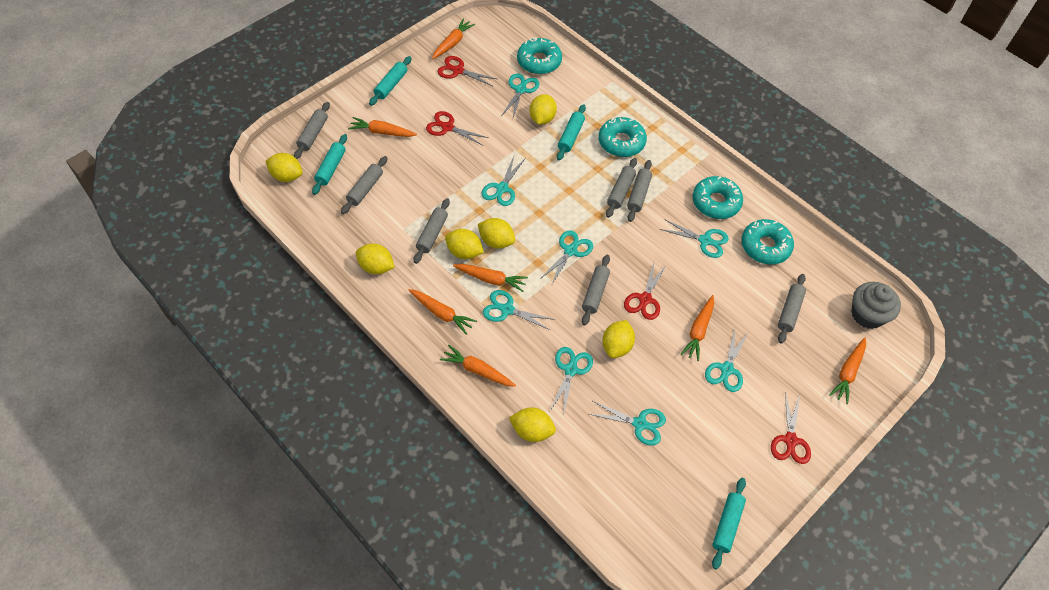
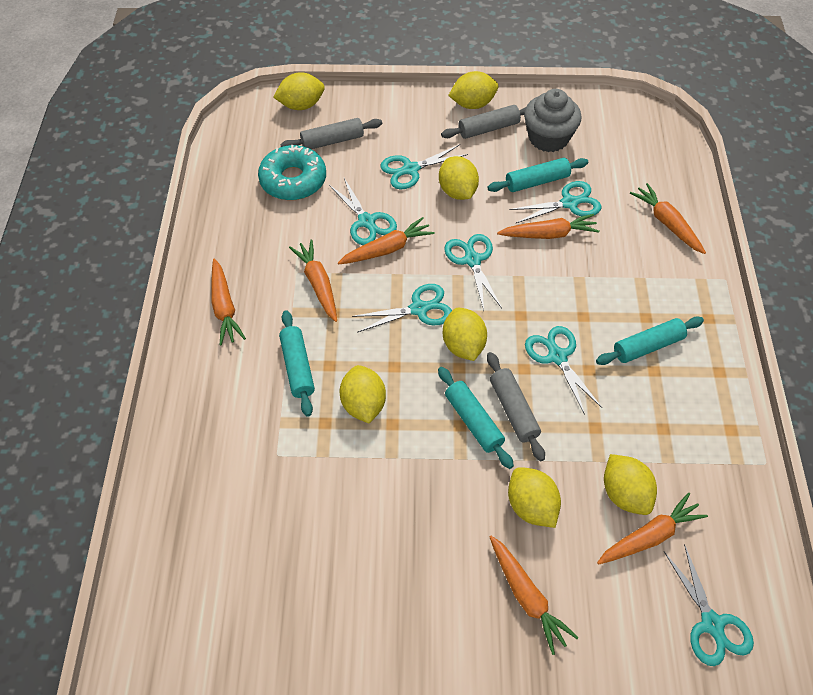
grey rolling pin: [294,102,330,159] [341,156,388,214] [414,198,450,264] [582,255,610,326] [606,158,637,218] [627,160,652,222] [778,274,806,344] = 7 -> [281,118,382,149] [441,105,527,139] [487,352,545,461] = 3
red scissors: [426,111,489,146] [437,56,497,86] [624,262,667,320] [771,392,811,464] = 4 -> none = 0
turquoise donut: [517,37,562,74] [599,117,647,157] [693,176,743,219] [741,219,794,265] = 4 -> [258,145,326,200] = 1
turquoise scissors: [482,156,525,206] [483,290,555,330] [502,74,539,118] [540,230,593,286] [550,347,593,413] [589,401,666,445] [660,219,728,258] [705,329,748,392] = 8 -> [329,178,397,245] [352,284,452,333] [381,144,468,189] [444,234,502,311] [509,181,601,223] [525,326,602,415] [664,544,754,666] = 7

